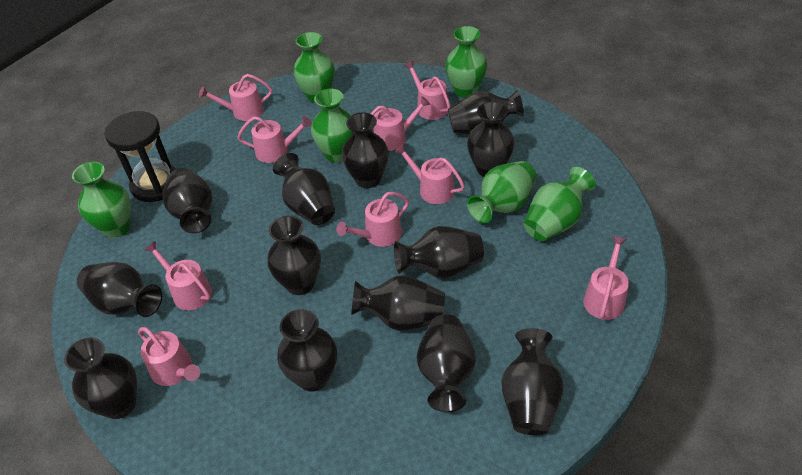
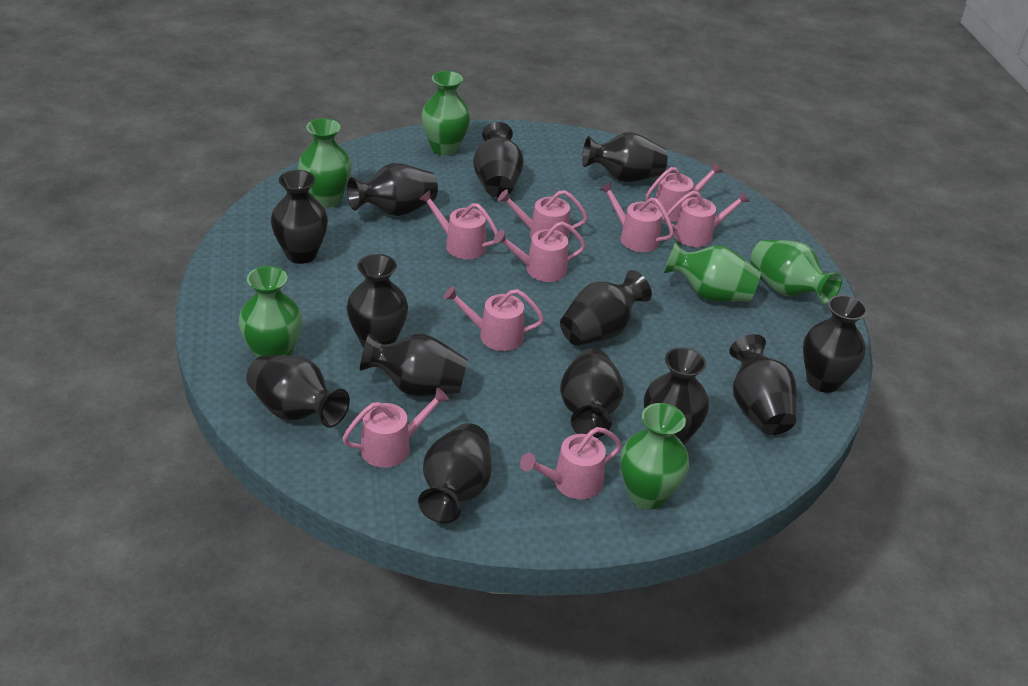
black hourglass: [105,111,175,202] = 1 -> none = 0

